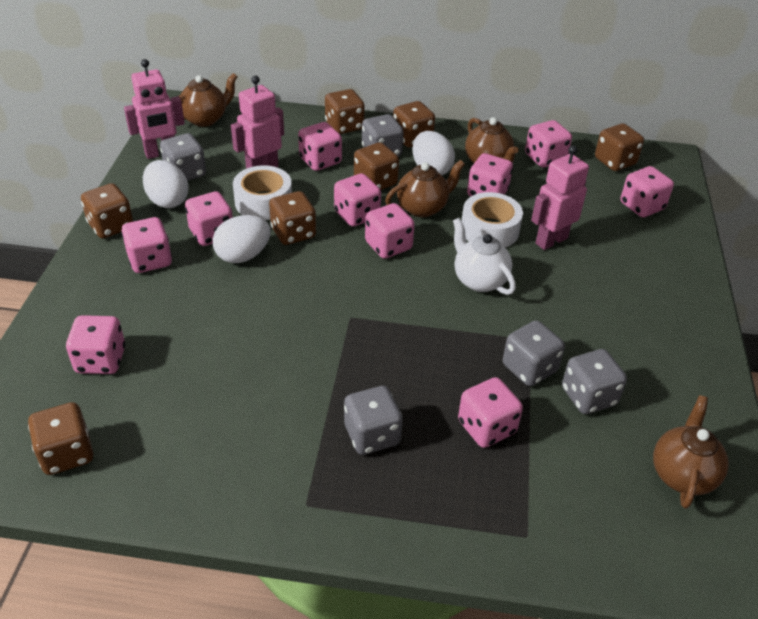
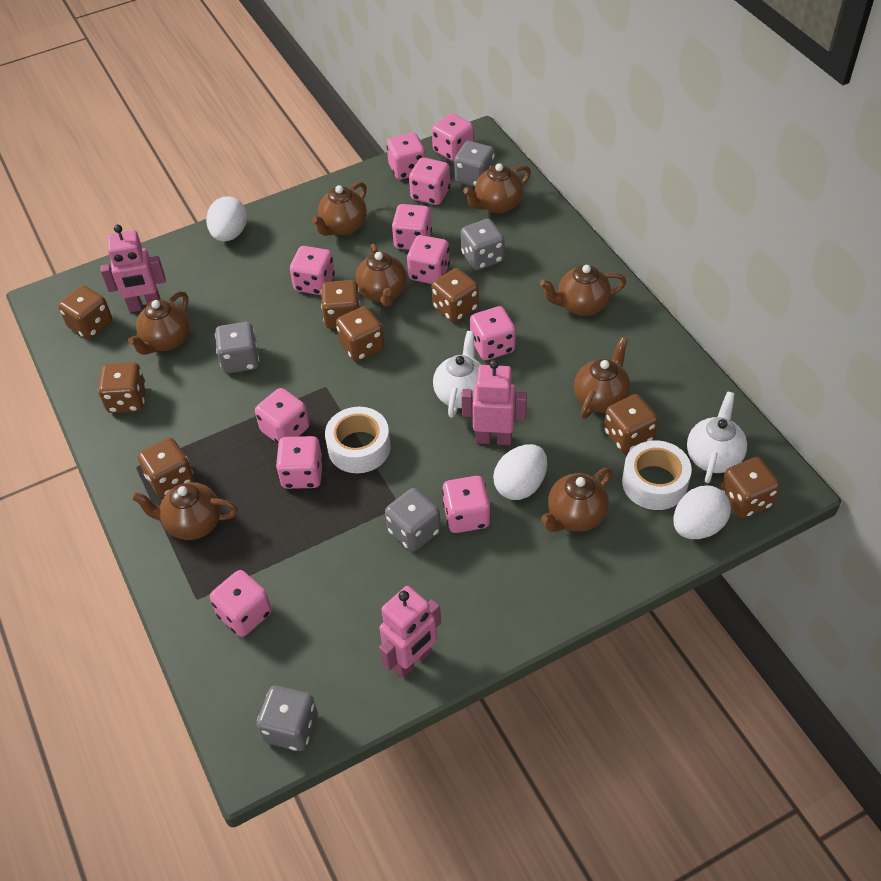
brown dice: [28,402,93,475] [81,183,133,239] [269,191,316,245] [325,89,365,134] [354,142,399,190] [393,101,435,147] [595,123,644,171] = 7 -> [58,285,112,339] [98,362,147,413] [138,437,194,498] [321,280,360,329] [336,306,385,361] [431,268,479,322] [604,394,658,453] [720,457,780,518] = 8
brown teapot: [179,73,238,127] [385,160,465,217] [465,117,519,163] [653,395,729,509] = 4 -> [128,292,190,355] [132,482,238,540] [312,182,367,236] [355,244,407,307] [463,163,531,213] [540,265,626,316] [541,468,612,532] [574,337,631,419] = 8
pink dice: [66,315,125,374] [121,217,172,273] [185,191,233,246] [298,122,342,171] [334,173,381,227] [365,203,415,259] [458,377,523,448] [467,153,513,196] [525,120,572,167] [620,166,674,217] = 10 -> [210,570,272,637] [255,388,309,444] [276,436,323,489] [290,246,335,295] [386,133,425,180] [392,204,432,250] [407,235,450,284] [409,157,450,205] [432,113,474,161] [442,476,491,533] [470,306,516,360] = 11
white teapot: [453,218,516,295] = 1 -> [433,331,482,418] [687,391,747,483] = 2

